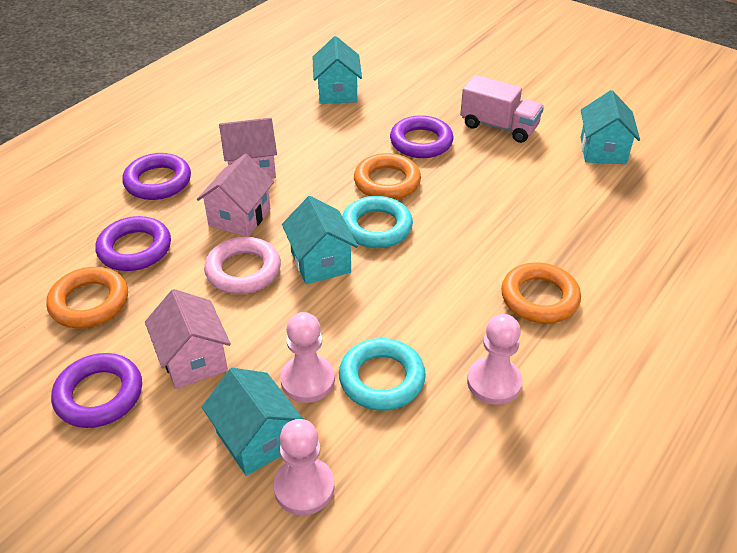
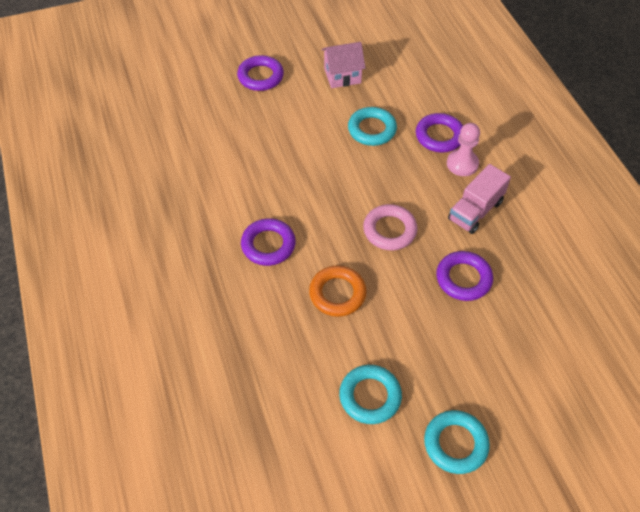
orange ring: [46,267,128,328] [354,153,421,200] [501,262,581,324] = 3 -> [309,266,367,317] = 1
pink house: [145,289,231,389] [197,154,274,237] [219,118,277,179] = 3 -> [321,42,365,88] = 1
pink pawn: [273,419,334,515] [280,312,335,403] [467,314,522,405] = 3 -> [447,123,480,176] = 1
turquoise house: [202,368,303,476] [282,196,358,284] [312,36,362,104] [581,90,640,164] = 4 -> none = 0
turquoise ring: [339,338,426,411] [342,196,413,248] = 2 -> [339,365,402,424] [348,107,397,146] [424,410,490,474] = 3

